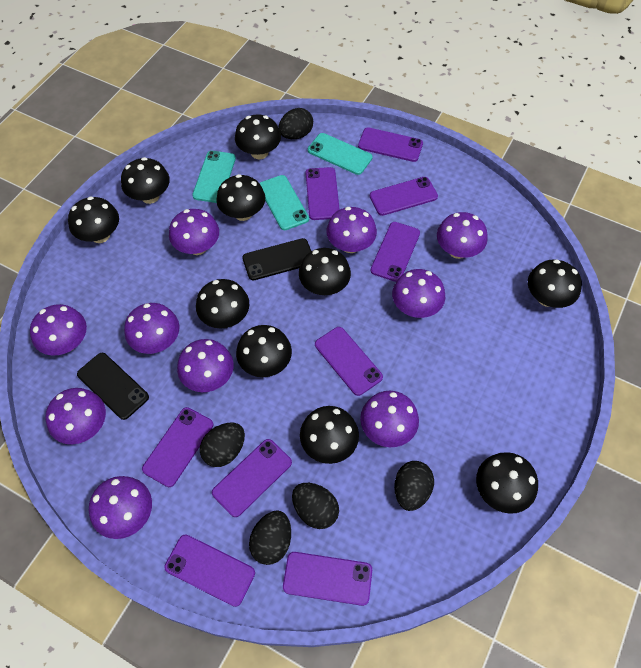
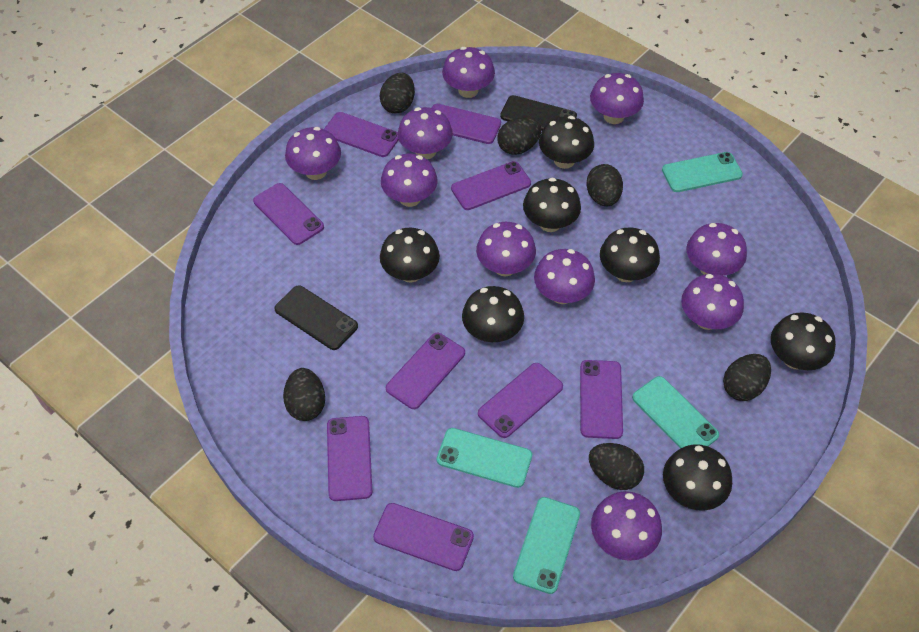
black egg: [200,423,245,467] [249,510,291,565] [278,108,313,139] [292,483,339,529] [394,461,434,511] = 5 -> [283,368,325,421] [380,73,415,114] [497,117,541,155] [586,164,623,206] [589,443,644,490] [723,354,771,401] = 6
black mushroom: [68,196,119,243] [121,157,170,204] [196,279,249,329] [216,174,265,221] [235,114,281,159] [236,325,292,377] [299,248,351,295] [300,406,359,464] [476,452,538,514] [528,259,582,308] = 10 -> [380,228,440,283] [462,286,524,342] [523,178,581,232] [539,116,594,169] [600,227,660,282] [663,444,732,511] [771,312,836,370] = 7
turquoise phone: [192,151,236,203] [260,175,309,230] [308,133,373,175] = 3 -> [437,428,532,488] [513,497,580,594] [632,376,719,449] [662,152,743,192] = 4

